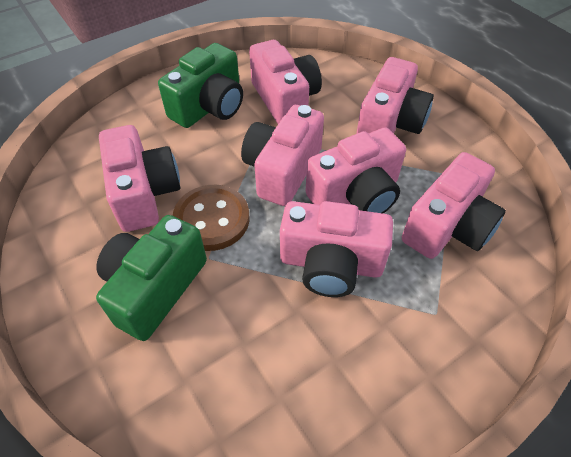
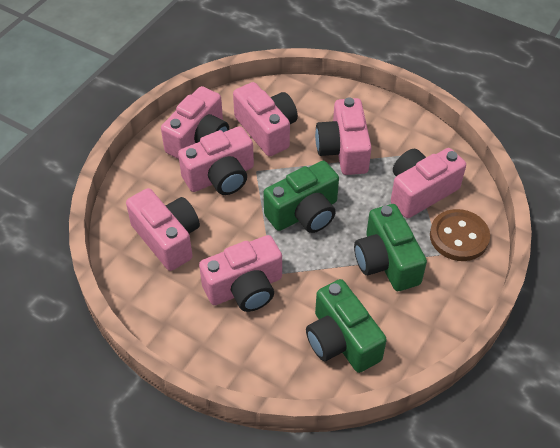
green camera: [96,215,207,341] [158,43,243,128] = 2 -> [263,161,339,233] [306,279,387,373] [354,204,427,291] = 3

